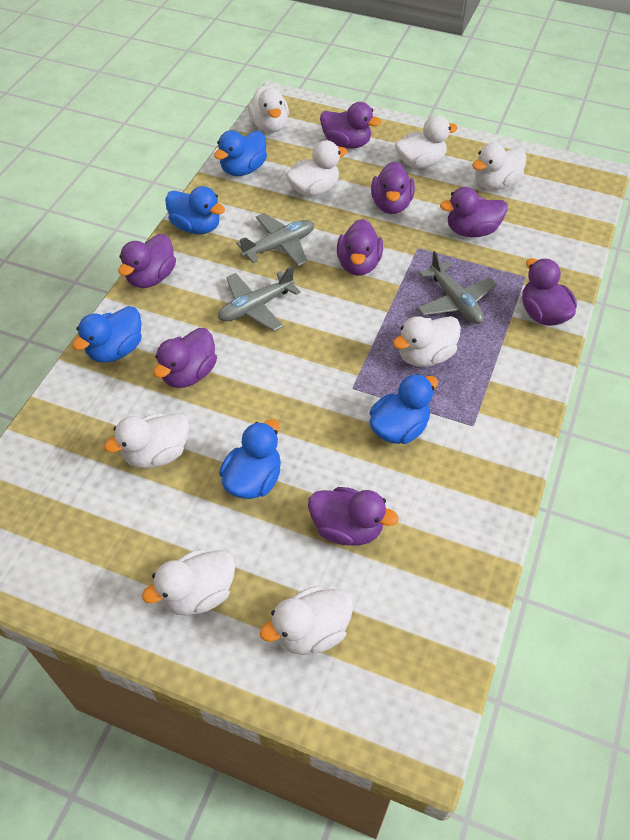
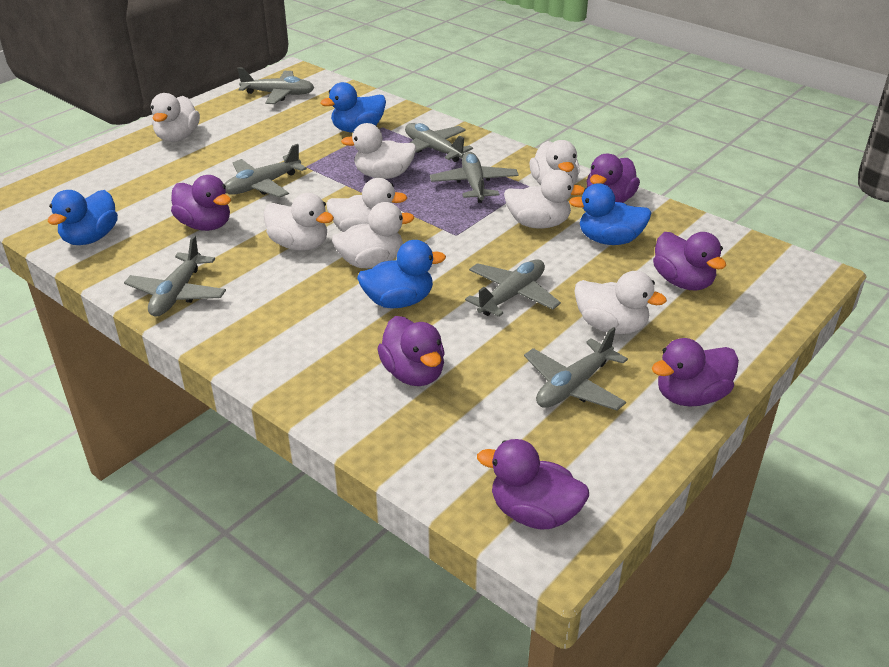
blue duck: [72,306,142,363] [165,186,225,234] [214,130,267,176] [219,419,281,499] [369,374,438,444] = 5 -> [48,190,118,245] [320,82,386,133] [357,240,446,308] [569,183,651,245] = 4
grey plane: [218,266,301,331] [236,213,314,266] [417,251,497,324] = 3 -> [124,235,226,317] [224,144,307,198] [237,67,315,104] [405,123,473,162] [430,152,519,203] [465,259,561,317] [524,327,628,410] = 7
purple duck: [118,234,176,288] [153,328,217,388] [308,487,399,545] [320,102,381,149] [337,219,383,276] [371,162,415,214] [440,187,507,237] [522,258,577,326] = 8 -> [171,175,231,231] [377,316,445,386] [477,439,589,529] [586,154,640,203] [652,338,739,407] [653,232,726,291] = 6

